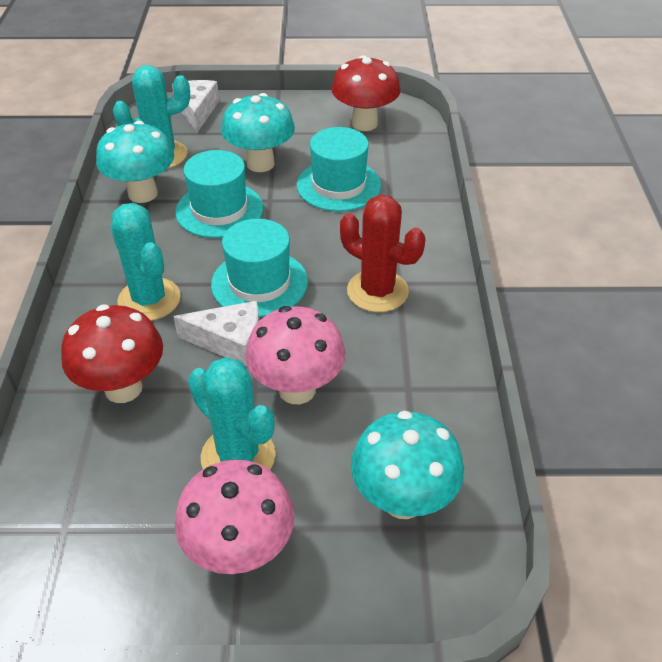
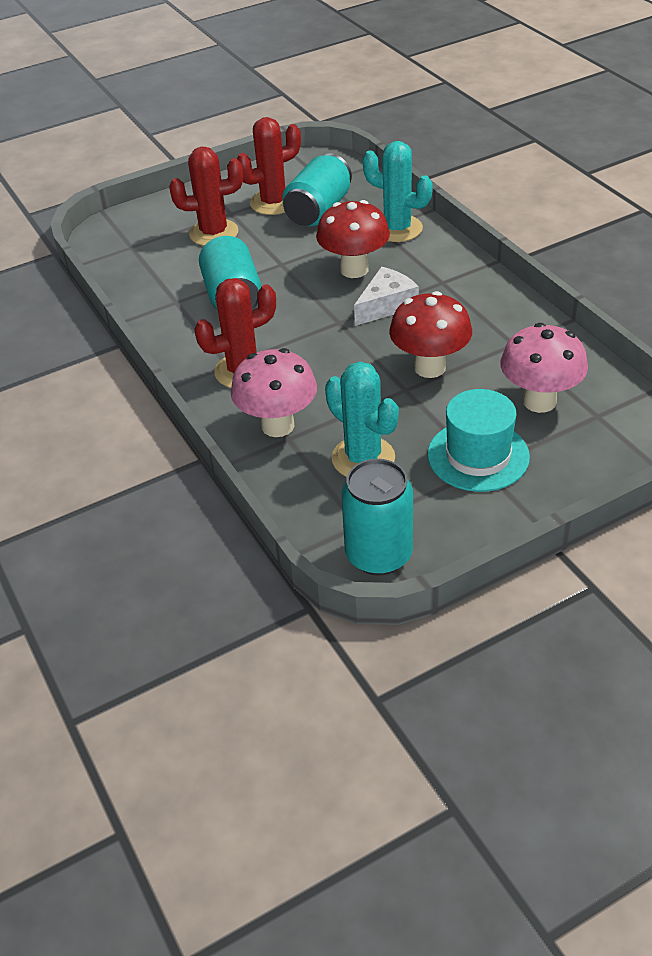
red cactus: [340,195,425,312] = 1 -> [169,147,243,246] [194,278,276,388] [237,117,301,215] = 3
turquoise cactus: [110,203,181,321] [113,65,190,169] [188,357,276,470] = 3 -> [325,362,399,477] [362,141,433,242] = 2
turquoise can: none = 0 -> [199,236,262,310] [282,153,352,226] [341,459,413,575] = 3
turquoise hat: [175,150,263,238] [211,219,308,317] [297,127,381,212] = 3 -> [427,389,530,492] = 1
turquoise mushroom: [96,121,174,203] [221,93,295,172] [351,411,464,519] = 3 -> none = 0
white cheese: [172,80,219,133] [173,301,259,366] = 2 -> [354,267,419,326] = 1

